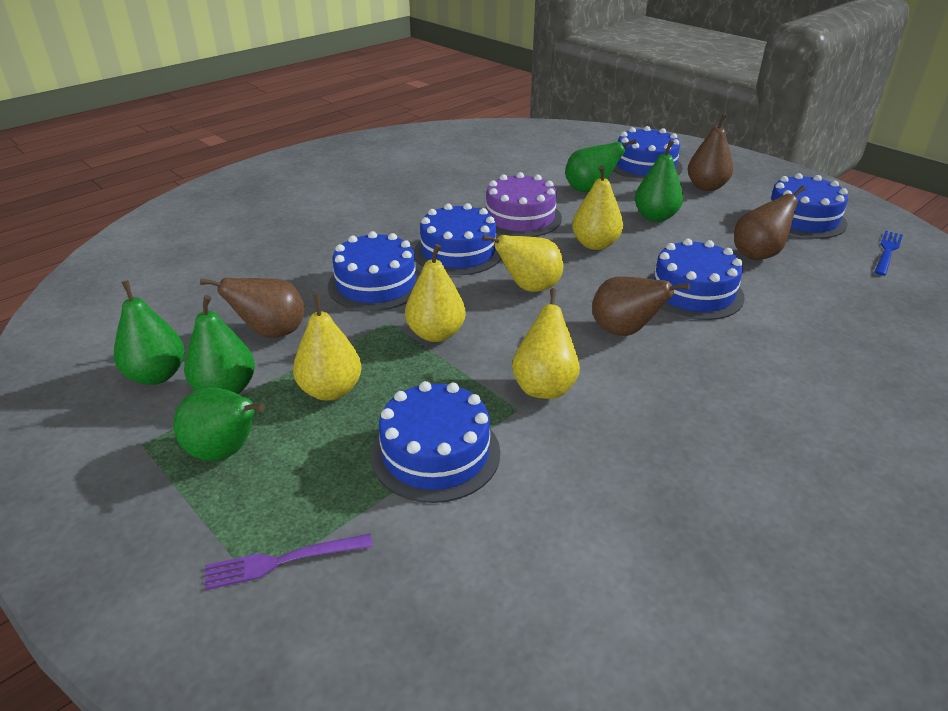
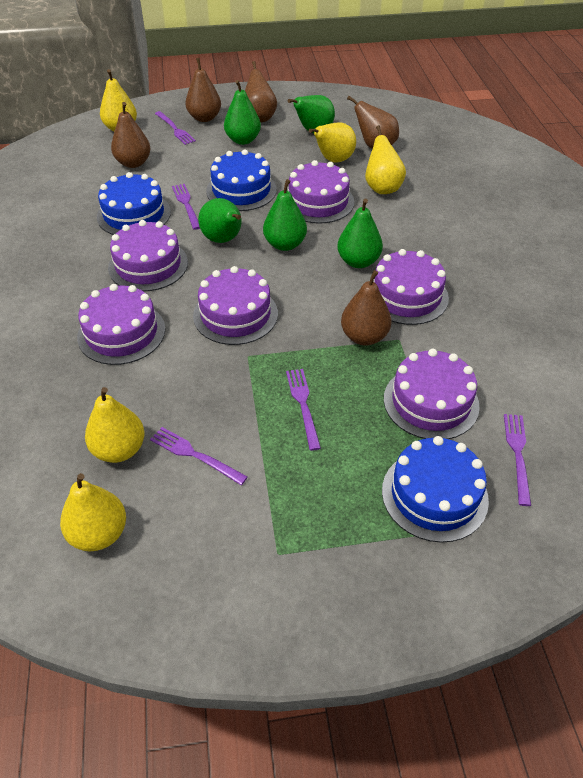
blue cake: [328,231,421,311] [371,381,500,503] [414,203,502,275] [613,126,683,180] [647,239,745,320] [770,173,848,239] = 6 -> [97,172,171,235] [206,149,277,211] [382,436,489,543] = 3
blue fork: [875,231,903,276] = 1 -> none = 0
brown pear: [200,278,305,338] [592,276,690,336] [688,114,733,191] [734,186,805,260] = 4 -> [111,102,151,168] [185,58,221,122] [245,61,277,122] [341,270,392,346] [347,96,399,149] = 5
purple cake: [484,172,562,237] = 1 -> [77,284,165,365] [108,220,188,291] [193,266,278,345] [288,160,354,224] [373,249,449,325] [384,349,480,439] = 6
purple fork: [205,534,373,590] = 1 -> [150,427,248,485] [155,111,196,145] [172,184,200,230] [286,369,321,451] [504,414,531,506] = 5

